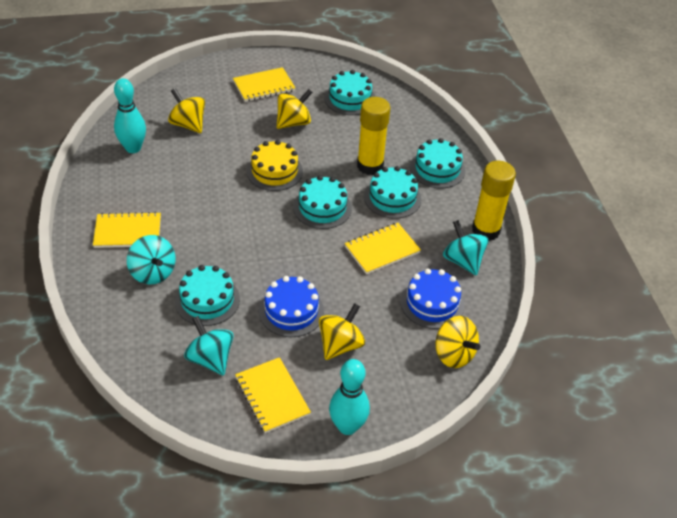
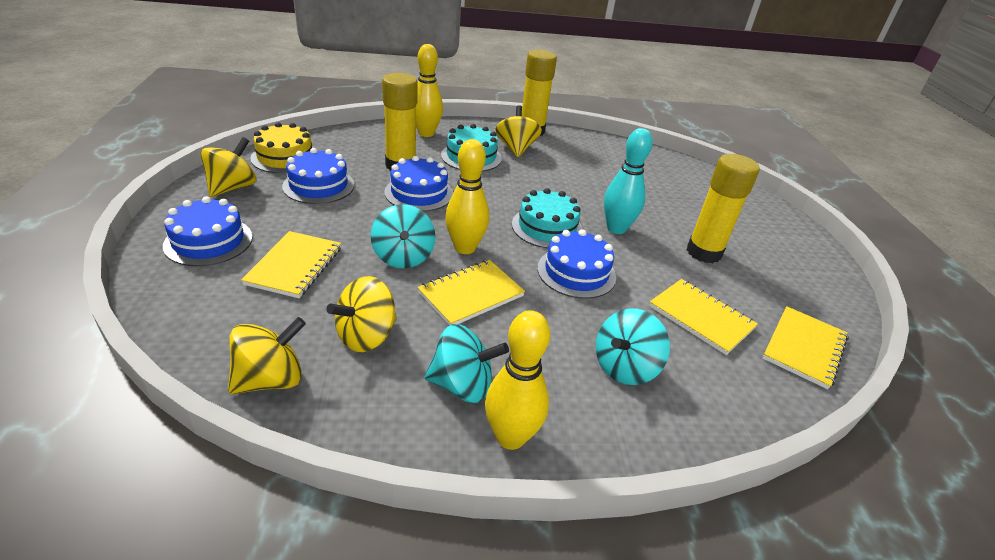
blue cake: [259,276,324,337] [400,268,464,329] = 2 -> [163,196,253,266] [282,148,354,204] [385,156,453,212] [537,229,616,299] = 4
turquoise bowling pin: [114,78,146,153] [329,359,370,435] = 2 -> [604,128,653,234] = 1
turquoise cake: [175,265,240,326] [293,175,352,229] [324,70,376,115] [364,166,422,219] [410,138,466,188] = 5 -> [441,124,502,171] [512,188,583,248] = 2
yellow bowling pin: none = 0 -> [416,44,443,137] [445,139,489,254] [485,311,550,450] = 3
yellow glue stick: [357,97,390,175] [472,161,516,241] = 2 -> [382,73,418,171] [522,49,557,136] [687,154,760,263] = 3

